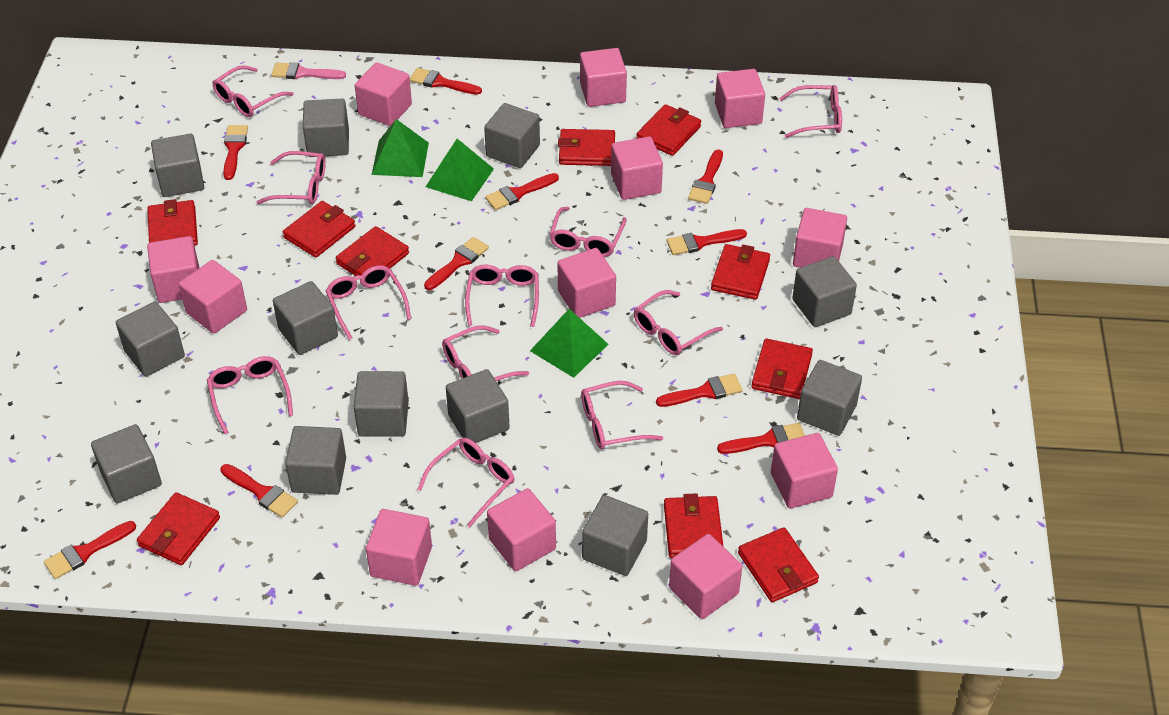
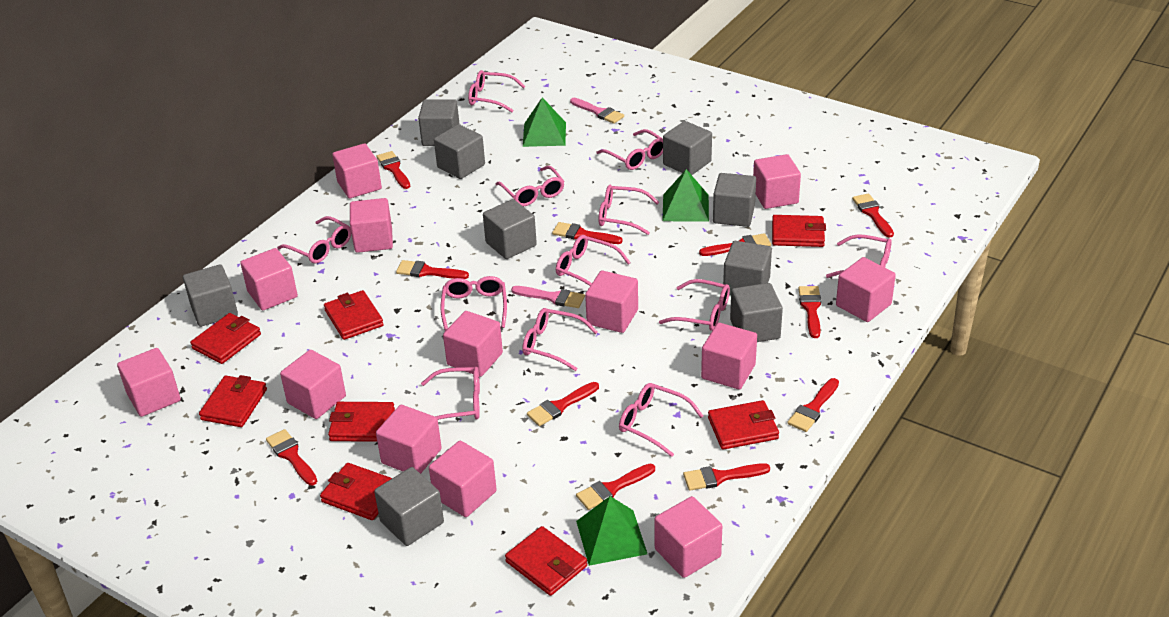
grey cube: [91,424,162,504] [116,301,185,377] [151,134,204,197] [273,281,338,355] [285,426,346,495] [303,99,349,157] [354,371,409,437] [446,369,510,443] [484,103,540,168] [582,495,648,576] [792,256,857,327] [797,360,862,436] = 12 -> [183,264,238,327] [374,467,444,546] [418,99,459,146] [434,124,485,179] [483,199,537,259] [663,121,712,175] [713,173,756,227] [723,241,772,295] [730,283,783,342] = 9
pink brush: [271,62,346,79] = 1 -> [511,286,585,308] [570,98,624,124] = 2
pink cube: [147,236,199,303] [179,260,247,334] [355,62,412,126] [366,509,432,586] [487,488,556,571] [558,248,616,318] [580,48,627,107] [611,136,663,200] [669,534,742,619] [715,69,765,128] [771,433,838,509] [793,208,847,268] = 12 -> [117,348,181,417] [240,248,298,310] [280,350,346,419] [332,143,382,199] [350,198,393,253] [376,405,442,474] [429,441,497,517] [443,311,503,377] [585,271,638,333] [654,496,722,578] [701,323,757,389] [753,154,801,209] [836,257,896,322] = 13
pink glasses: [207,356,293,434] [212,65,294,117] [257,151,326,204] [325,265,411,340] [417,438,514,527] [442,325,529,381] [465,265,539,327] [549,207,627,257] [581,381,663,450] [634,290,723,355] [779,85,842,138] = 11 -> [277,216,351,264] [421,367,480,420] [441,276,507,331] [468,70,526,112] [496,166,565,207] [522,308,598,371] [556,235,631,286] [596,129,663,170] [599,185,659,235] [619,383,703,457] [659,279,730,331] [826,234,892,278] = 12
red brush: [44,521,136,579] [220,464,298,518] [223,125,248,180] [410,68,482,95] [424,237,489,290] [485,173,559,210] [656,373,743,407] [667,229,747,255] [688,149,723,204] [717,423,805,454] = 10 -> [266,429,317,485] [377,151,410,189] [396,260,469,279] [527,382,599,426] [552,222,623,244] [576,464,655,510] [683,463,770,491] [699,233,771,256] [787,378,839,432] [798,286,821,338] [852,193,894,238] = 11
red wallet: [137,492,220,565] [147,199,198,246] [283,201,355,258] [336,226,409,276] [558,129,615,166] [636,104,701,156] [664,493,724,558] [711,244,770,300] [738,527,819,602] [751,339,813,399] = 10 -> [190,313,261,364] [199,375,267,427] [320,463,392,520] [324,290,384,340] [328,402,395,442] [505,526,587,596] [708,400,779,450] [772,215,826,247] = 8

